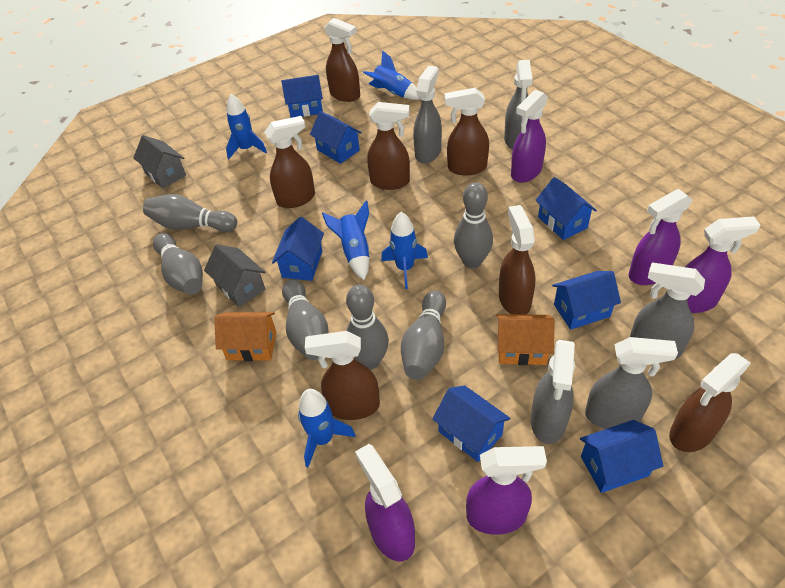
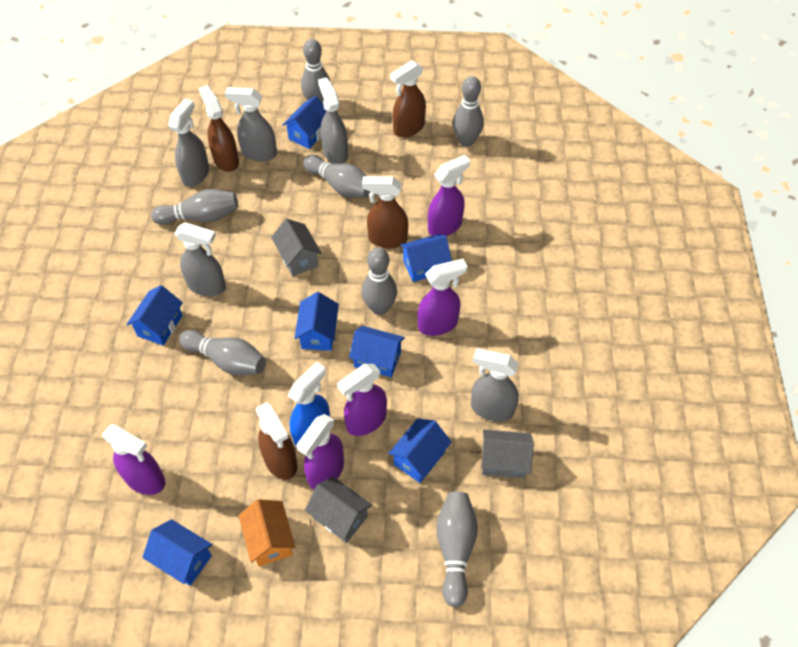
blue rocket: [226,94,267,159] [298,389,356,467] [322,201,369,280] [363,50,419,100] [381,212,428,289] = 5 -> none = 0
blue spray bottle: none = 0 -> [288,362,330,447] = 1
brown spray bottle: [264,116,315,208] [305,331,380,420] [324,18,360,102] [367,102,410,190] [445,88,489,175] [499,205,536,315] [669,353,751,452] = 7 -> [199,85,239,172] [256,402,298,480] [362,176,408,248] [390,60,426,137] = 4
grey bowling pin: [143,194,237,232] [153,233,203,295] [282,279,329,360] [346,285,389,370] [401,290,446,380] [454,182,493,269] = 6 -> [151,189,238,225] [179,330,266,375] [301,39,330,104] [303,155,370,197] [361,248,397,315] [436,492,478,607] [453,76,484,147] = 7
grey house: [133,135,186,189] [204,244,265,307] = 2 -> [271,219,321,276] [305,477,372,543] [481,430,534,479] = 3
orange house: [214,312,277,361] [496,314,555,365] = 2 -> [239,499,295,566] = 1

